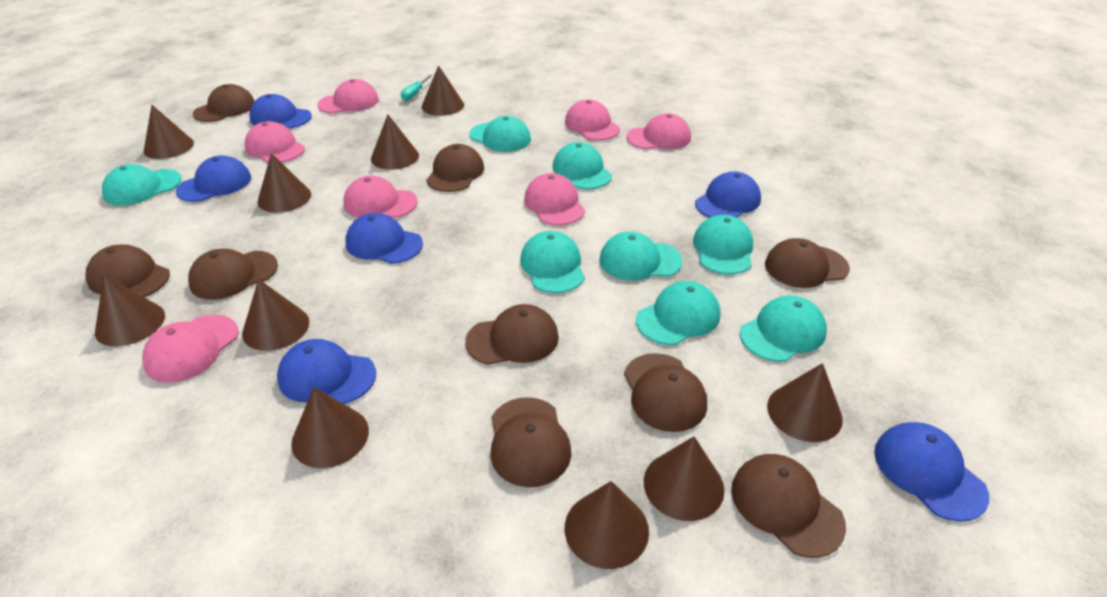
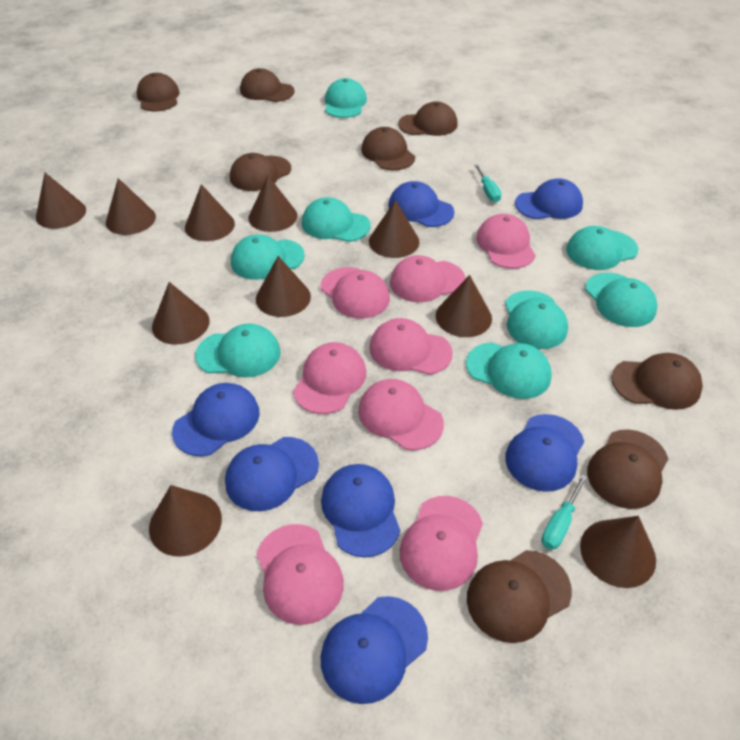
blue cap: [176,155,251,202] [249,94,312,129] [277,339,376,404] [346,213,423,264] [695,171,761,218] [874,422,989,522] = 6 -> [172,383,260,456] [225,437,319,511] [321,464,400,557] [321,596,428,704] [388,181,454,227] [505,414,584,492] [515,178,583,219] = 7
brown cap: [85,245,170,297] [188,249,278,300] [193,84,254,122] [426,144,484,192] [465,304,559,365] [491,397,571,487] [624,353,707,432] [731,454,846,558] [765,238,850,288] = 9 -> [137,73,179,111] [230,153,291,191] [240,68,295,102] [361,127,415,170] [398,101,458,136] [467,550,572,643] [587,429,668,509] [611,353,703,410] = 8
pink cap: [142,315,239,383] [244,121,305,163] [317,79,379,113] [343,176,418,218] [524,173,585,225] [565,99,620,140] [626,113,691,149] = 7 -> [256,524,344,625] [293,342,366,414] [321,267,390,319] [358,379,444,450] [369,318,453,375] [390,255,466,302] [400,496,483,591] [476,214,536,269] = 8
turquoise screwdriver: [401,75,433,101] = 1 -> [474,164,502,202] [541,474,587,550] = 2

